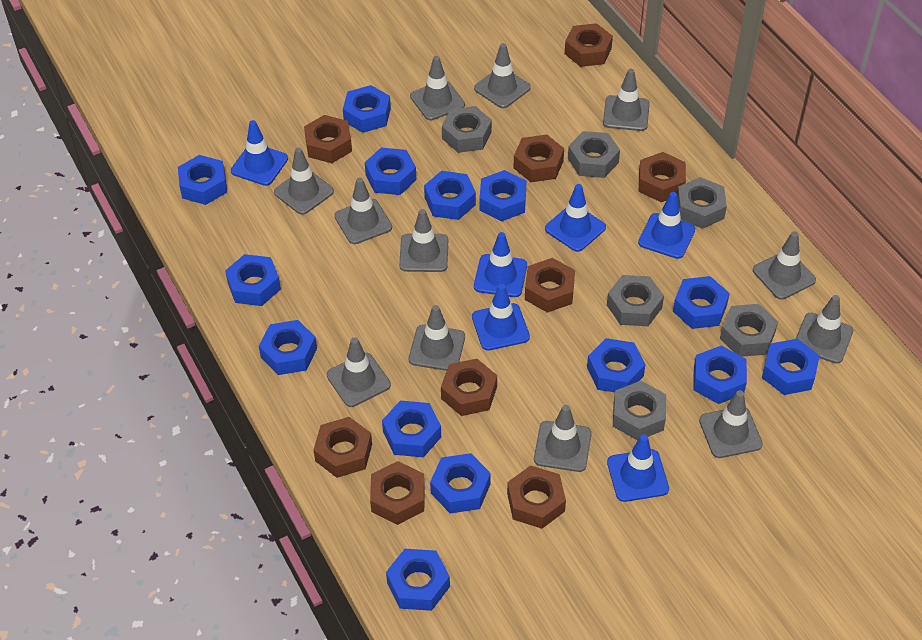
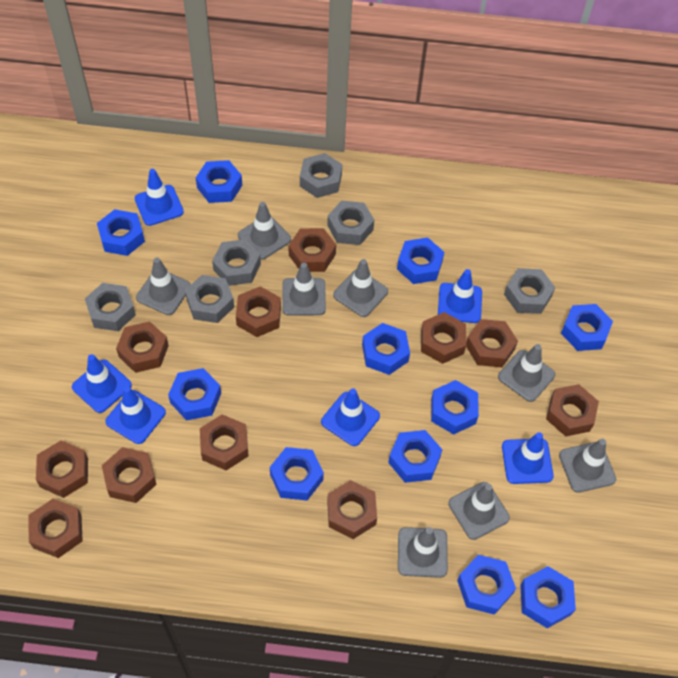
blue nut: [178,155,227,205] [225,254,281,306] [259,320,317,375] [343,85,391,133] [365,148,417,195] [382,401,441,457] [386,549,450,611] [424,171,476,220] [430,453,491,513] [479,170,527,222] [587,338,646,392] [673,276,730,329] [693,346,747,404] [762,339,820,395] = 14 -> [97,209,145,256] [168,368,221,420] [196,160,242,203] [270,447,324,500] [362,323,410,375] [388,430,442,483] [397,237,444,284] [431,380,479,434] [457,555,516,615] [520,566,576,628] [561,304,613,351] = 11
brown nut: [304,115,352,163] [313,417,372,478] [370,461,425,525] [441,359,497,416] [507,465,566,529] [514,134,564,182] [525,258,575,313] [565,23,613,67] [639,152,686,202] = 9 -> [28,499,83,558] [36,440,88,498] [102,447,157,503] [116,321,169,373] [200,414,248,470] [236,286,281,337] [288,228,336,272] [327,480,377,539] [421,312,466,364] [466,319,518,367] [546,384,599,437] = 11
grey traffic cone: [274,147,334,215] [327,337,391,407] [334,178,392,244] [399,209,448,272] [409,305,465,371] [410,56,465,121] [474,43,531,108] [534,405,592,472] [603,69,650,131] [699,390,763,458] [753,231,816,300] [796,295,853,364] = 12 -> [136,258,191,315] [238,202,291,260] [282,263,326,316] [333,259,388,317] [398,527,448,578] [448,482,510,540] [498,344,555,402] [559,439,616,493] = 8

